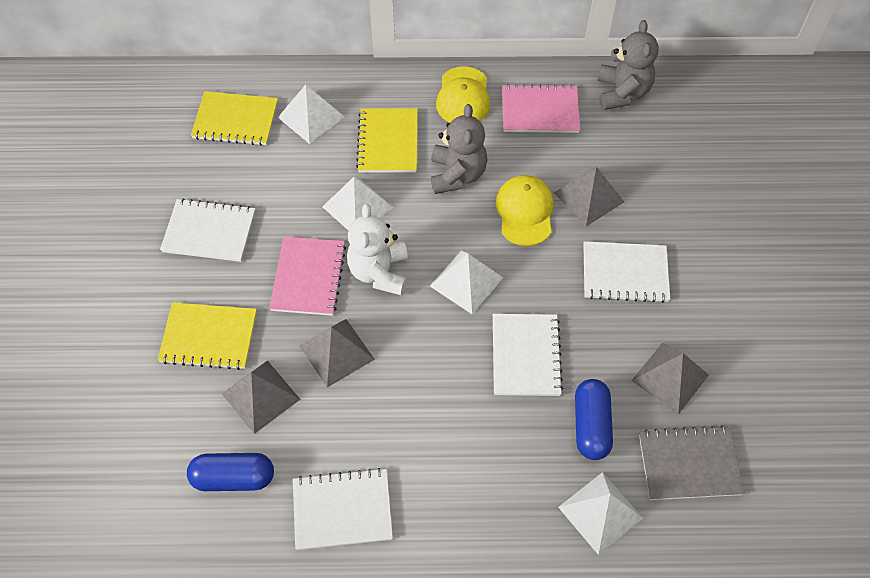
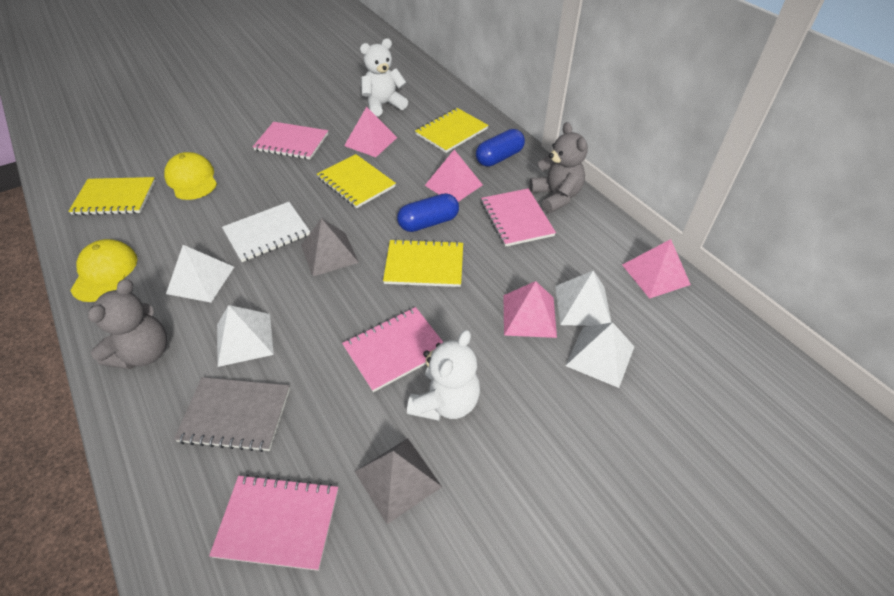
grey pyramid: [222,360,300,434] [299,319,375,388] [554,166,624,226] [631,343,709,415] = 4 -> [301,218,359,276] [355,438,442,524] = 2
pink notebook: [269,237,346,316] [502,84,580,133] = 2 -> [209,474,338,571] [253,122,328,159] [342,307,443,392] [481,188,556,247] = 4
pink pyramid: none = 0 -> [344,107,397,157] [425,150,483,202] [504,281,557,338] [622,239,691,299] = 4
white notebook: [160,198,255,262] [293,468,393,550] [493,314,563,396] [583,241,670,303] = 4 -> [222,202,310,262] = 1
white teddy bear: [347,204,408,296] = 1 -> [360,38,408,117] [407,330,480,421] = 2
yellow notebook: [158,302,257,370] [191,91,278,146] [356,108,417,173] = 3 -> [68,177,155,215] [317,154,396,208] [383,239,463,287] [415,108,488,153] = 4

